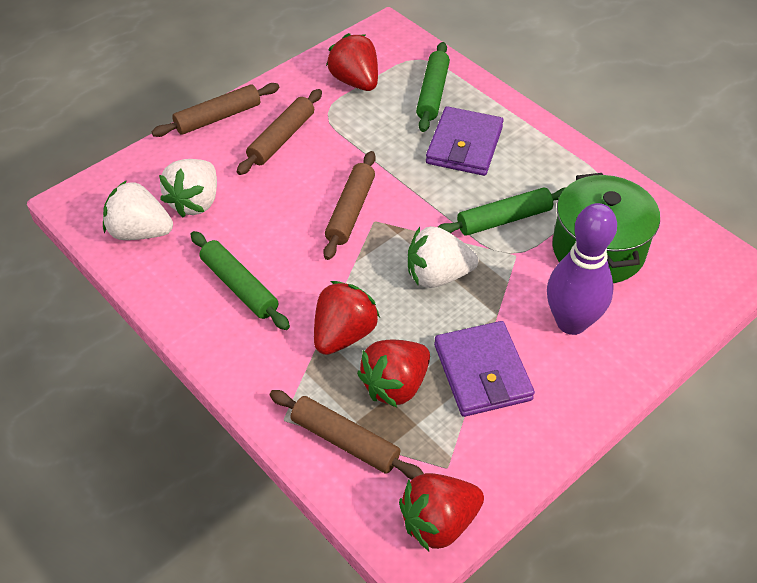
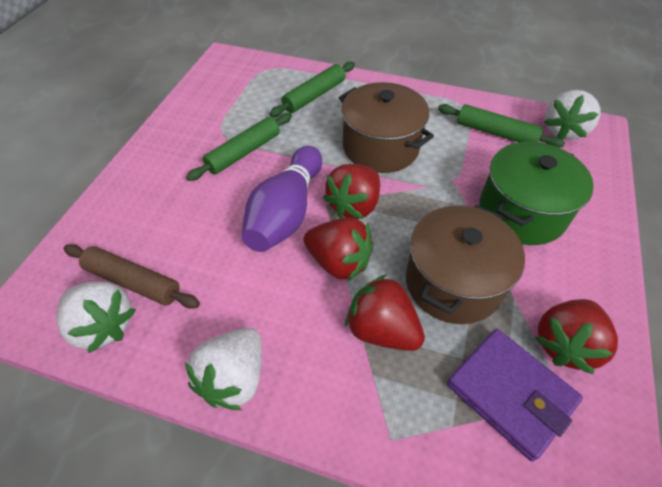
brown pot: none = 0 -> [339,82,434,173] [406,205,525,324] = 2
brown rolling pin: [152,83,279,137] [237,89,322,175] [269,390,424,480] [323,151,376,260] = 4 -> [64,244,200,308] = 1
purple wallet: [426,106,504,176] [434,321,535,417] = 2 -> [447,329,583,461] = 1

